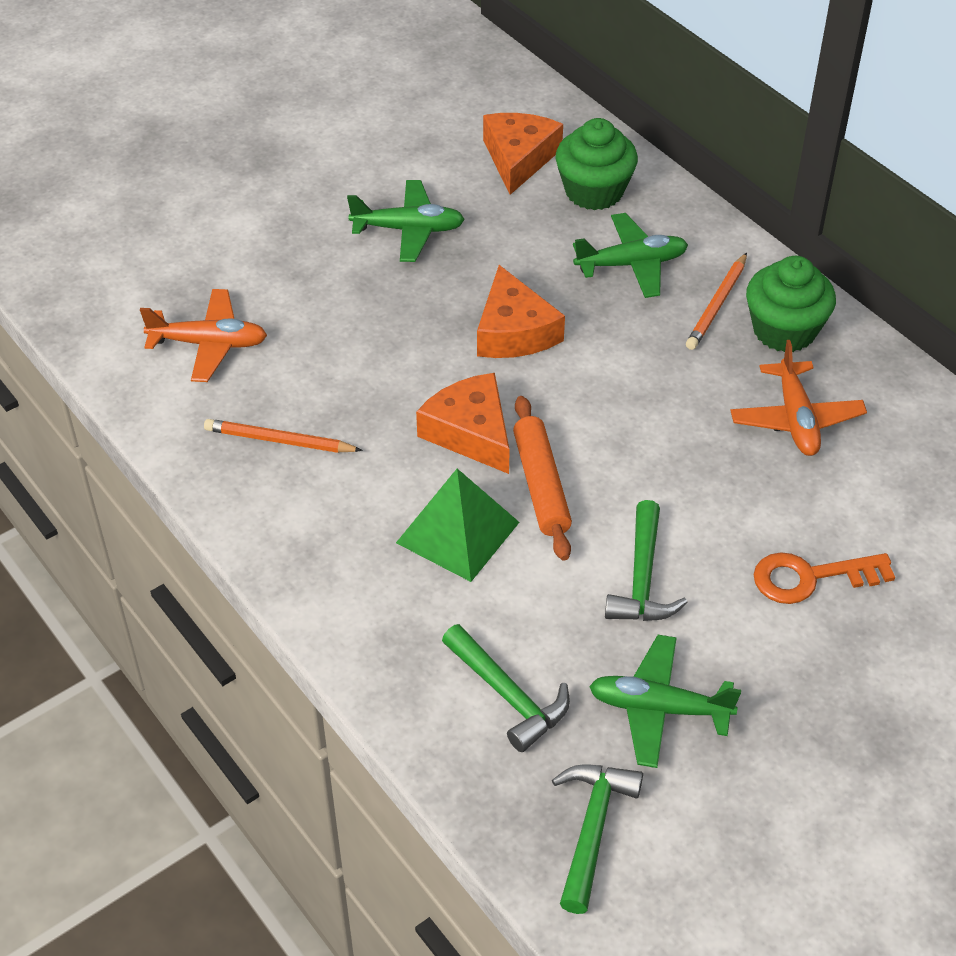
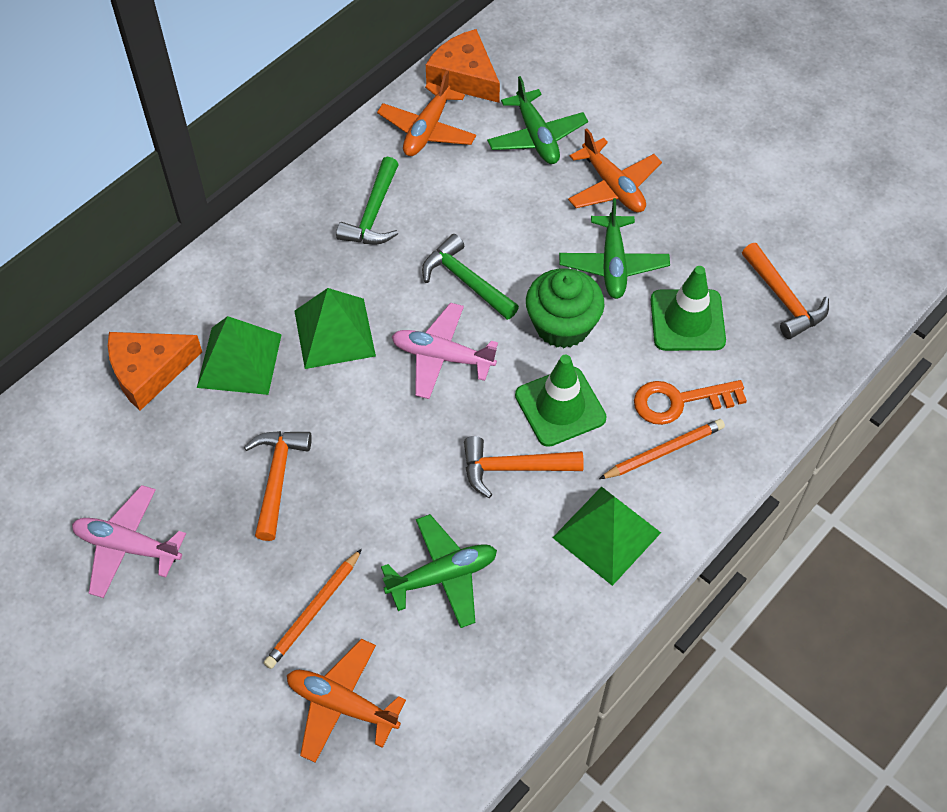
green cupcake: [555,118,638,210] [746,256,836,352] = 2 -> [526,268,605,348] = 1
green hammer: [442,624,570,752] [552,764,643,914] [605,500,688,621] = 3 -> [336,157,399,244] [422,234,519,320] = 2
green pyramid: [396,469,520,582] = 1 -> [197,316,282,395] [294,288,376,369] [552,486,661,586] = 3
green traffic cone: none = 0 -> [515,355,607,447] [651,266,726,351] = 2
orange cheese: [416,373,510,474] [477,265,565,358] [483,113,563,195] = 3 -> [108,332,202,411] [426,29,500,103] = 2
orange hammer: none = 0 -> [244,431,312,541] [464,436,584,498] [742,243,829,339] = 3
orange plane: [140,289,267,382] [730,340,867,456] = 2 -> [287,639,406,763] [377,70,476,156] [568,128,662,213] = 3
orange rolling pin: [513,396,572,561] = 1 -> none = 0
pink plane: none = 0 -> [72,485,186,598] [391,303,498,399] = 2

